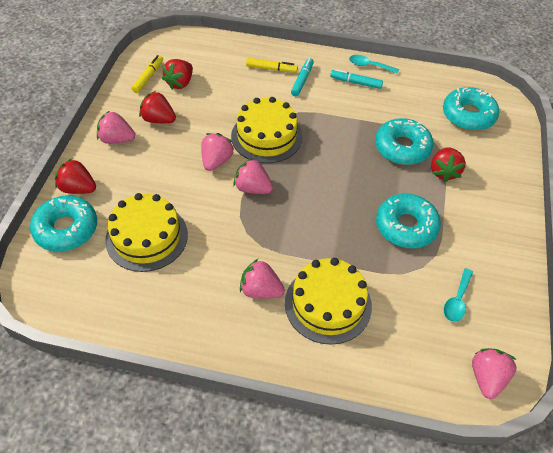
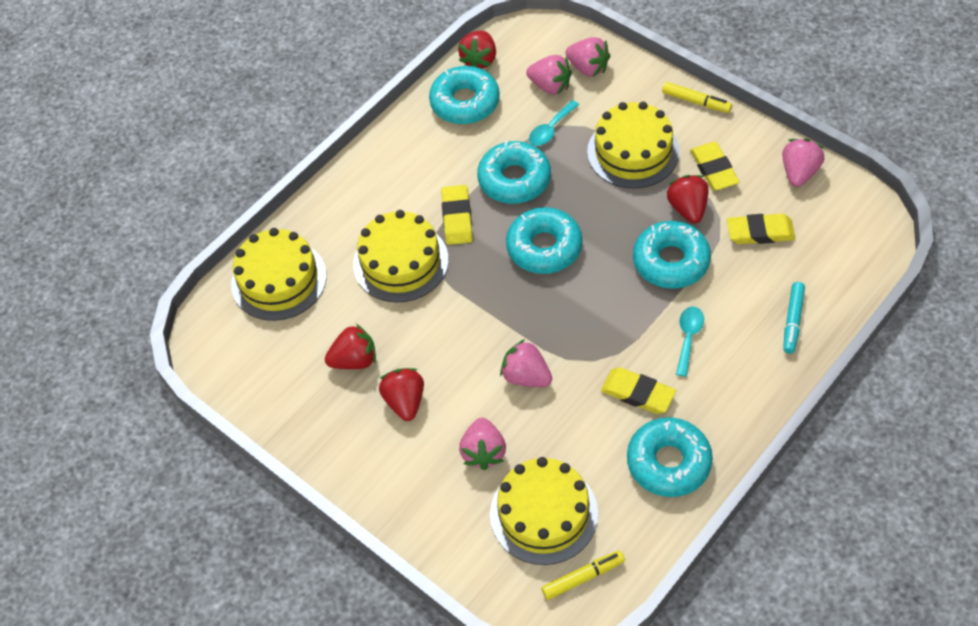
turquoise donut: [30,195,97,252] [375,118,434,165] [376,194,441,248] [443,87,499,131] = 4 -> [429,66,500,124] [477,141,551,204] [506,207,582,274] [627,417,713,497] [633,221,711,289] = 5
turquoise marker: [291,58,314,96] [330,69,383,89] = 2 -> [783,282,805,354] = 1
yellow cake: [105,193,188,272] [231,97,303,163] [285,258,372,345] = 3 -> [231,228,327,321] [353,210,449,302] [490,457,598,565] [587,102,680,188] = 4
yellow eraser: none = 0 -> [441,185,473,245] [601,367,676,414] [690,142,739,190] [727,214,795,244] = 4

